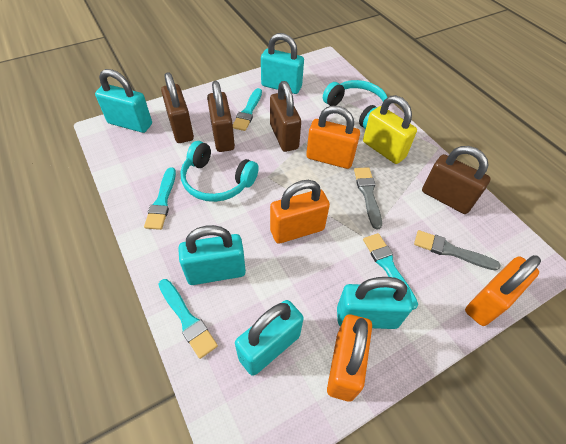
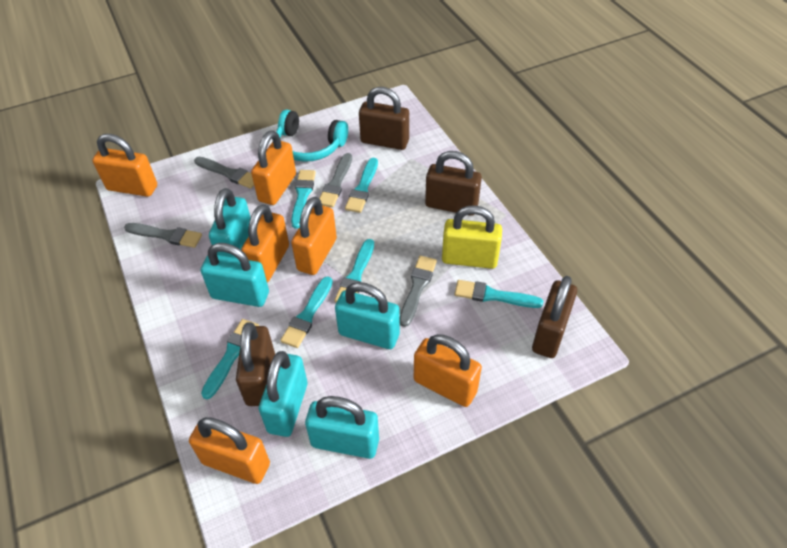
grey brush: [354,167,382,229] [414,230,501,271] = 2 -> [124,223,202,248] [194,157,254,189] [319,153,352,207] [400,256,437,327] = 4
orange padlock: [270,180,330,244] [306,106,360,169] [327,314,372,402] [465,255,541,326] = 4 -> [92,134,157,197] [189,417,270,484] [241,204,289,283] [251,130,296,205] [291,197,337,275] [414,334,482,407] = 6
turquoise brush: [144,167,176,230] [158,279,218,359] [233,88,262,131] [363,233,418,310] = 4 -> [201,319,259,399] [280,276,333,348] [291,170,316,229] [334,239,374,303] [345,158,378,213] [455,280,543,308] = 6
turquoise headphones: [181,141,259,202] [323,80,388,129] = 2 -> [276,110,348,162] = 1

